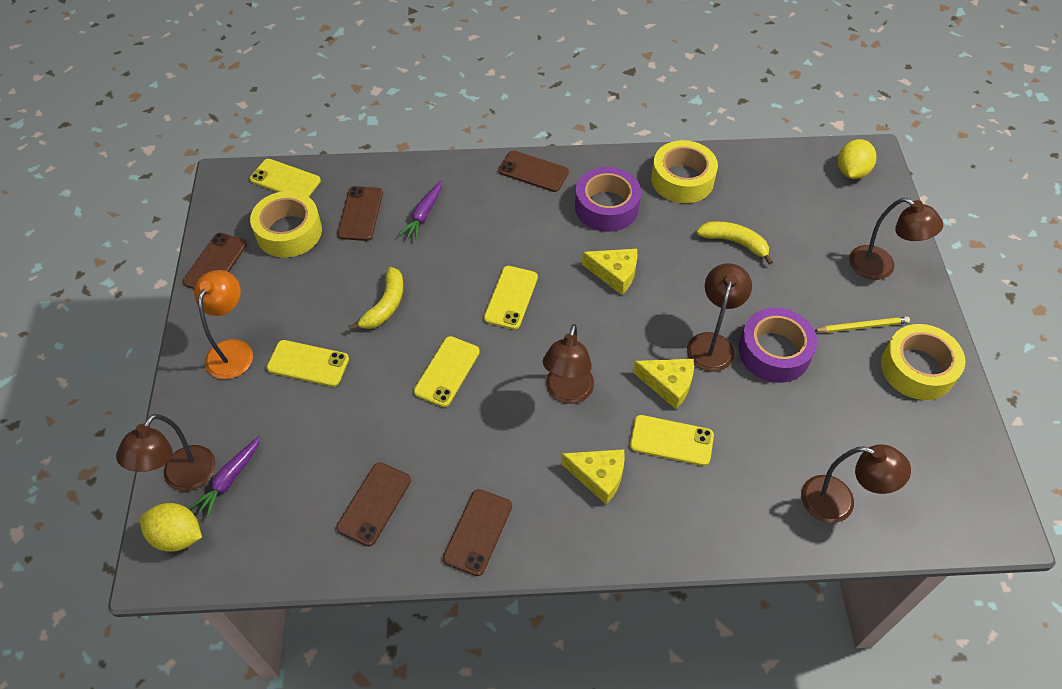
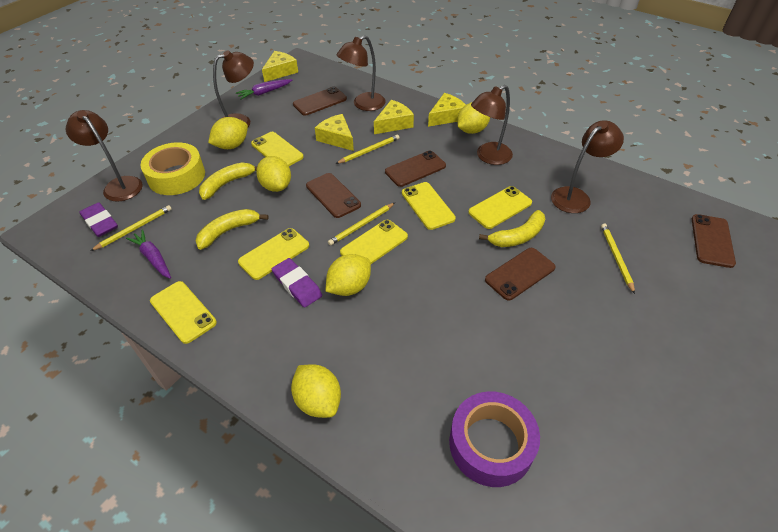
orange lamp: [194,270,253,379] = 1 -> none = 0
purple eraser: none = 0 -> [79,202,118,237] [272,258,322,308] = 2
purple tape: [575,167,641,232] [739,308,817,383] = 2 -> [449,391,540,487] = 1
yellow banana: [349,267,404,331] [696,221,773,265] = 2 -> [196,209,269,250] [199,162,257,200] [479,210,545,247] = 3
yellow cheese: [561,449,625,504] [582,249,638,295] [633,359,694,409] = 3 -> [262,51,298,82] [315,114,354,151] [374,100,414,134] [428,93,466,127] = 4
yellow lemon: [140,503,202,552] [838,139,876,179] = 2 -> [208,117,248,149] [256,156,291,192] [291,364,341,418] [326,254,371,296] [457,102,490,134] = 5
yellow pencil: [814,317,910,333] = 1 -> [90,205,172,251] [328,203,395,246] [336,135,400,164] [601,224,635,294] = 4
yellow phone: [250,159,321,197] [267,340,349,387] [414,336,480,407] [484,266,538,330] [630,415,714,466] = 5 -> [150,281,217,344] [238,228,309,280] [251,132,304,166] [340,220,408,264] [402,182,456,230] [468,186,532,229] = 6
yellow tape: [250,191,322,258] [651,140,718,203] [881,324,965,400] = 3 -> [141,142,205,195] = 1

